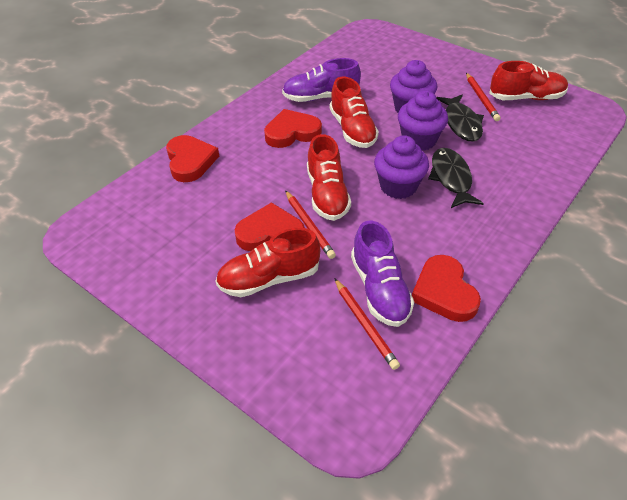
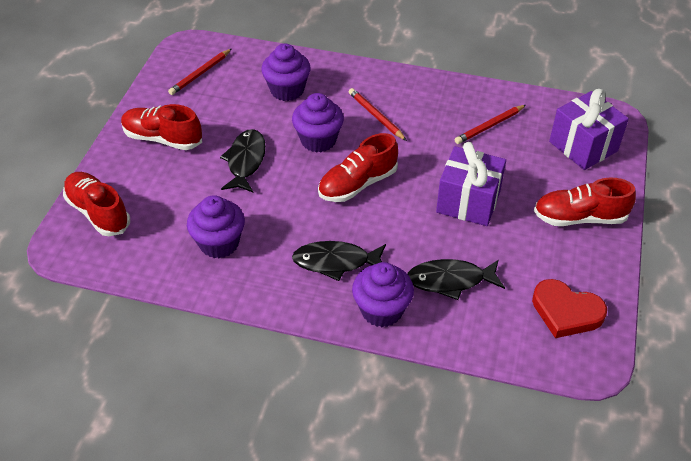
black fish: [428,148,484,208] [436,94,484,142] = 2 -> [220,129,266,193] [292,241,386,281] [407,259,505,300] = 3
purple cupcake: [374,135,429,199] [390,60,437,113] [398,91,448,151] = 3 -> [187,195,245,258] [261,44,310,101] [292,93,344,153] [352,262,414,327] = 4
purple gift: none = 0 -> [436,142,506,226] [549,89,629,170] = 2
purple shoe: [282,58,361,102] [351,221,414,327] = 2 -> none = 0
red heart: [166,135,219,182] [235,202,305,251] [264,109,322,148] [412,255,481,322] = 4 -> [532,279,607,338] = 1

